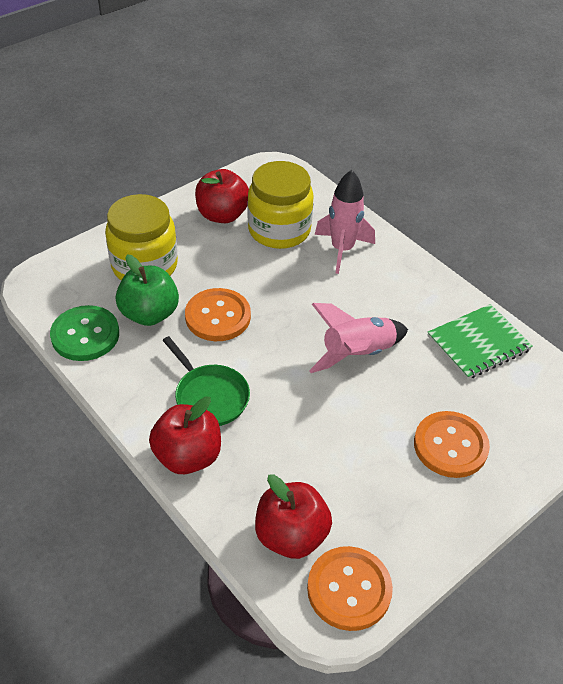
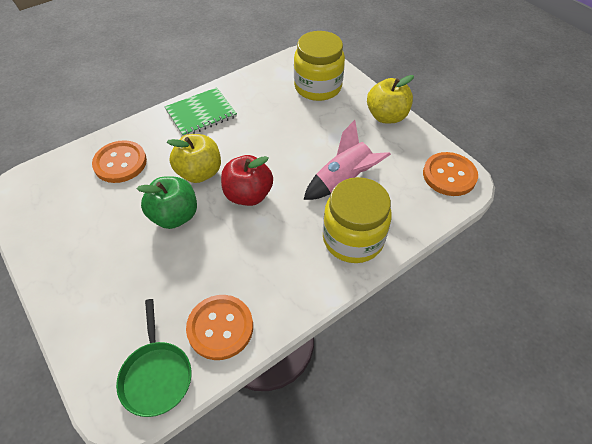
green button: [50,305,119,361] = 1 -> none = 0
pink rocket: [309,303,408,373] [315,170,375,274] = 2 -> [304,120,391,200] = 1
red apple: [149,396,221,474] [195,169,249,223] [255,474,332,559] = 3 -> [221,155,273,206] = 1
yellow apple: none = 0 -> [167,134,221,183] [367,75,414,123] = 2

